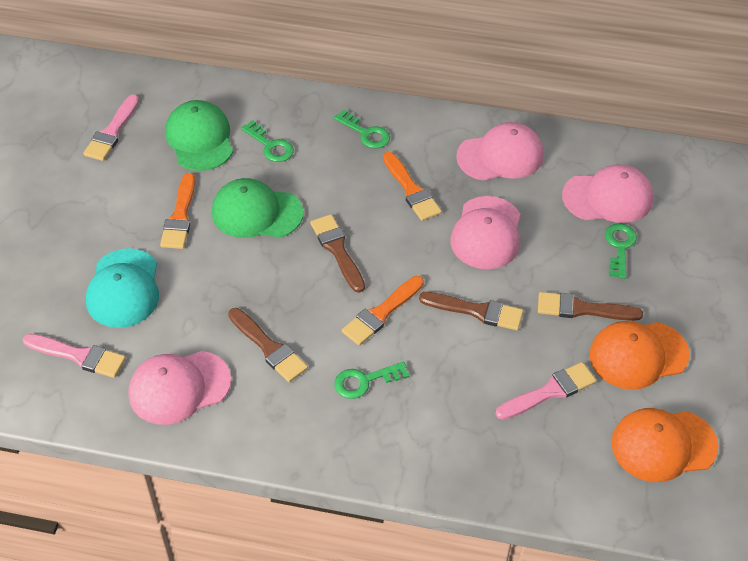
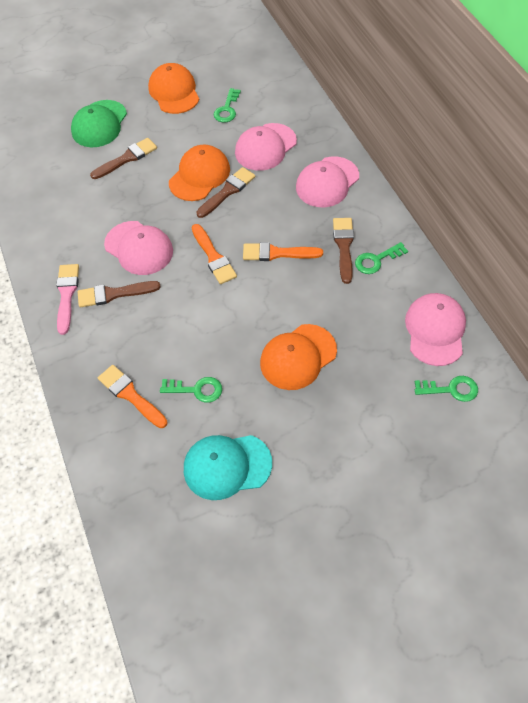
green cap: [165,100,233,171] [212,178,304,238] = 2 -> [71,100,127,147] = 1
orange cap: [590,321,689,390] [611,408,719,482] = 2 -> [148,63,200,114] [169,145,230,201] [260,324,337,390] = 3
pink brush: [23,334,126,378] [83,94,139,161] [495,362,596,420] = 3 -> [56,264,79,335] = 1

